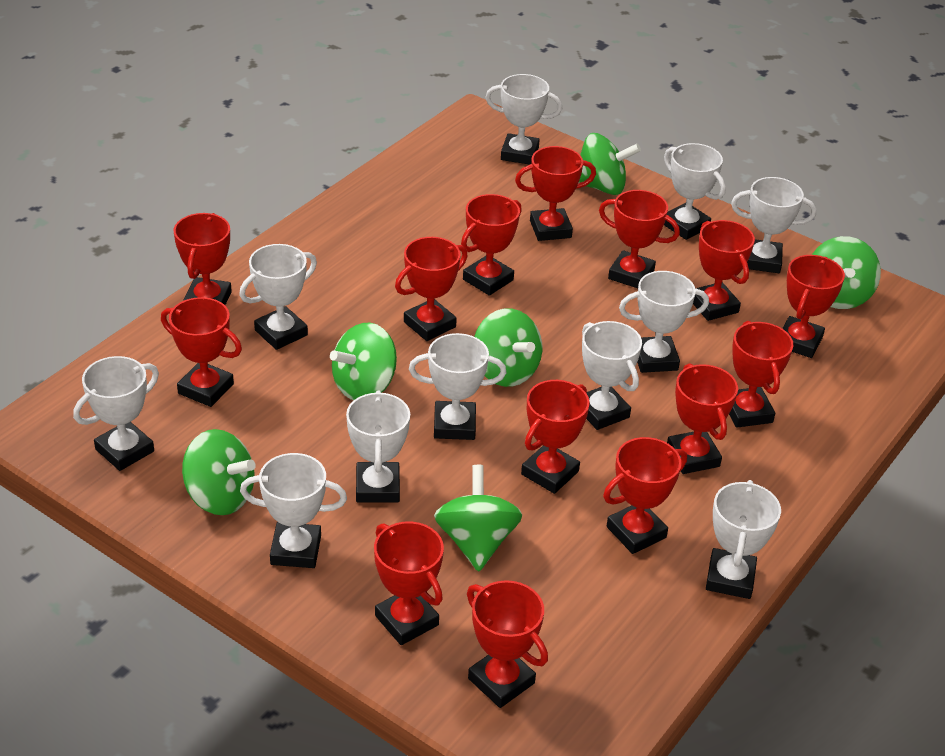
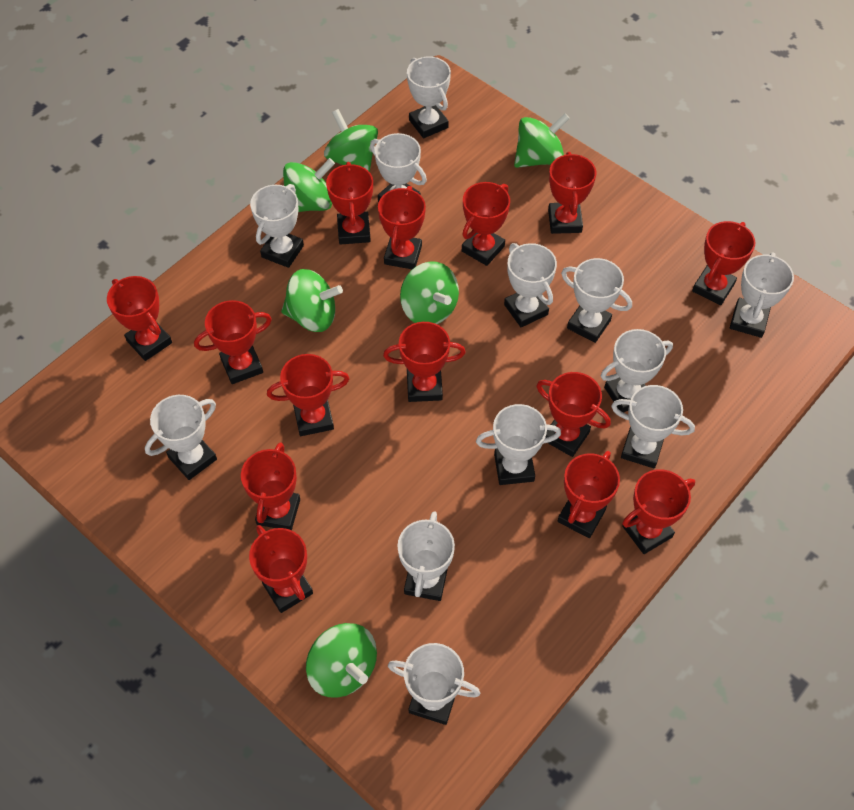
white trophy: [73,356,159,471] [239,244,317,350] [240,453,347,568] [346,391,410,503] [409,333,506,440] [485,74,562,165] [582,321,642,430] [619,271,709,373] [664,143,726,240] [706,480,781,599] [731,177,816,273] = 11 -> [145,395,217,480] [250,184,304,268] [370,133,427,202] [388,643,480,725] [397,512,455,601] [407,56,451,138] [476,404,561,485] [504,243,557,327] [561,258,632,343] [601,329,673,413] [611,385,695,468] [730,252,794,338] = 12

